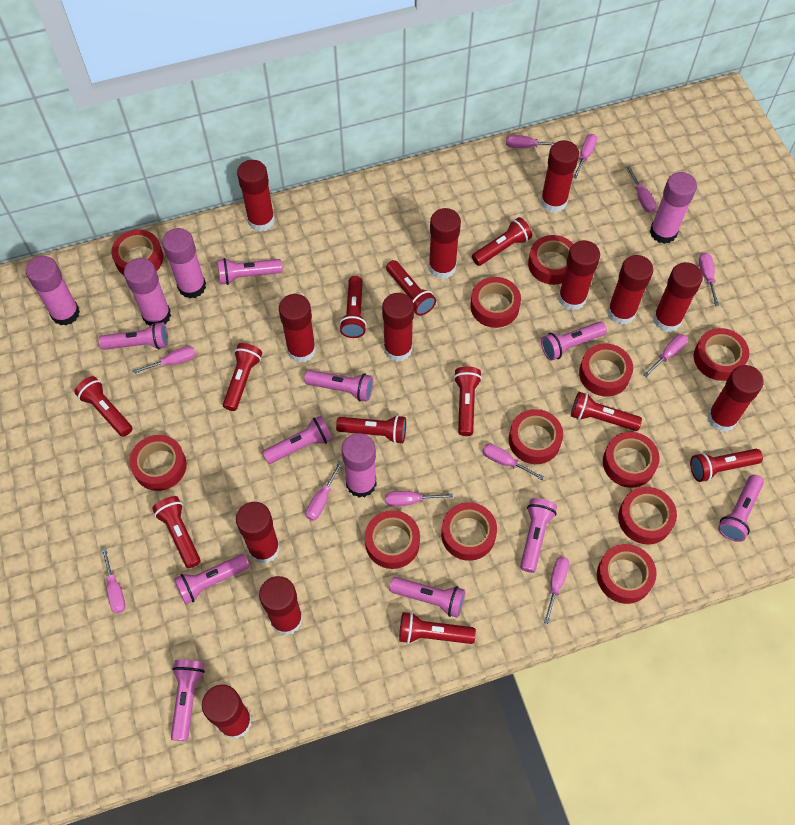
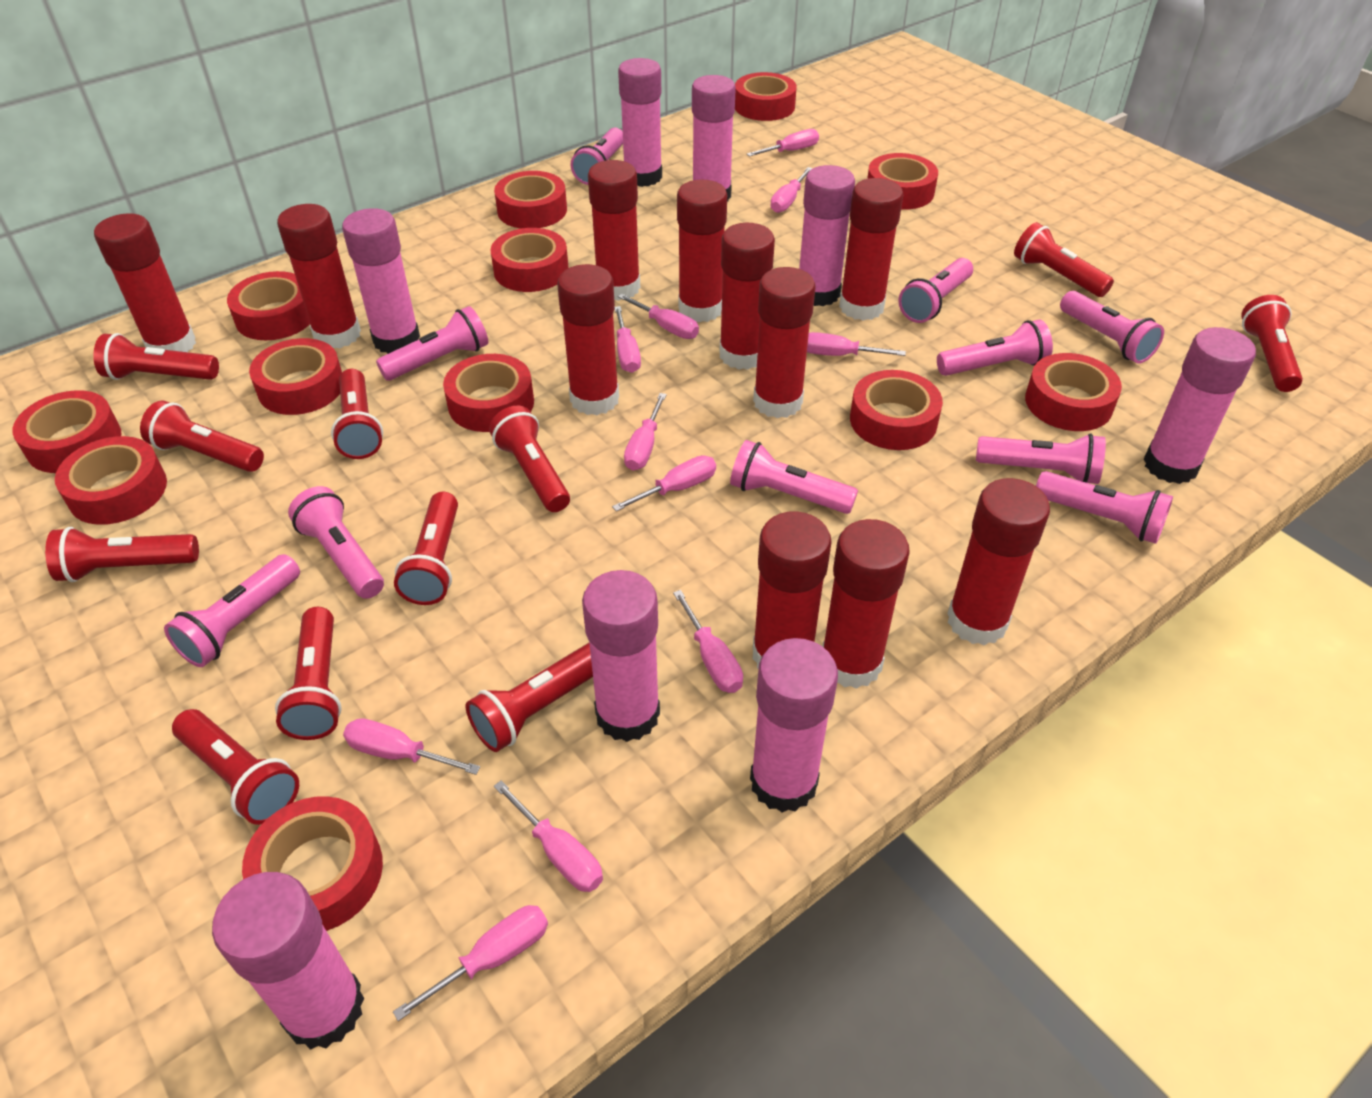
pink glue stick: [26,256,80,326] [124,258,171,326] [162,228,206,299] [341,433,377,498] [650,172,697,244] = 5 -> [212,872,365,1050] [342,208,420,354] [582,570,660,742] [618,58,662,187] [692,75,736,201] [750,638,838,812] [799,165,855,306] [1143,327,1256,484] = 8
red glue stick: [202,685,252,739] [236,502,280,564] [237,160,275,232] [259,576,303,636] [279,294,316,363] [382,293,414,361] [429,208,461,279] [541,140,579,213] [558,240,600,311] [607,255,653,325] [653,262,703,332] [707,365,764,432] = 12 -> [94,213,196,352] [277,204,361,348] [557,264,619,415] [588,160,640,301] [677,180,727,322] [719,223,775,370] [753,267,815,418] [753,512,832,669] [823,519,910,689] [839,178,903,321] [947,478,1050,645] = 11

